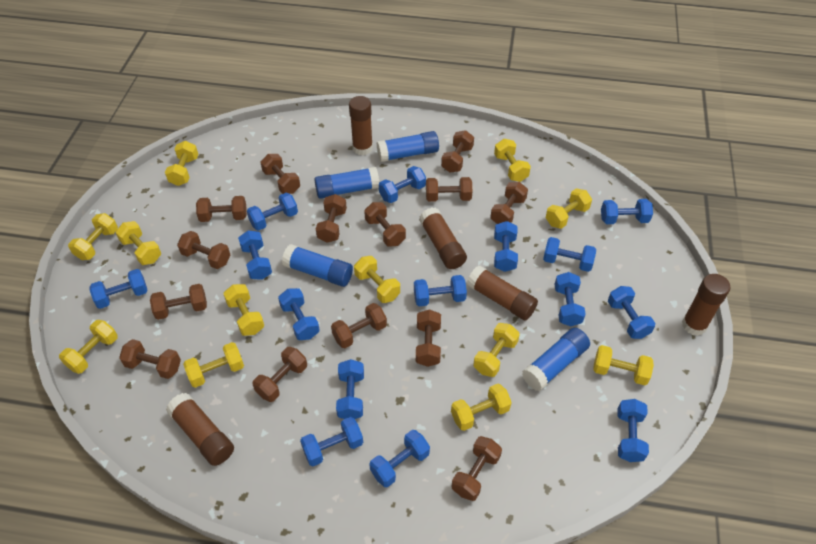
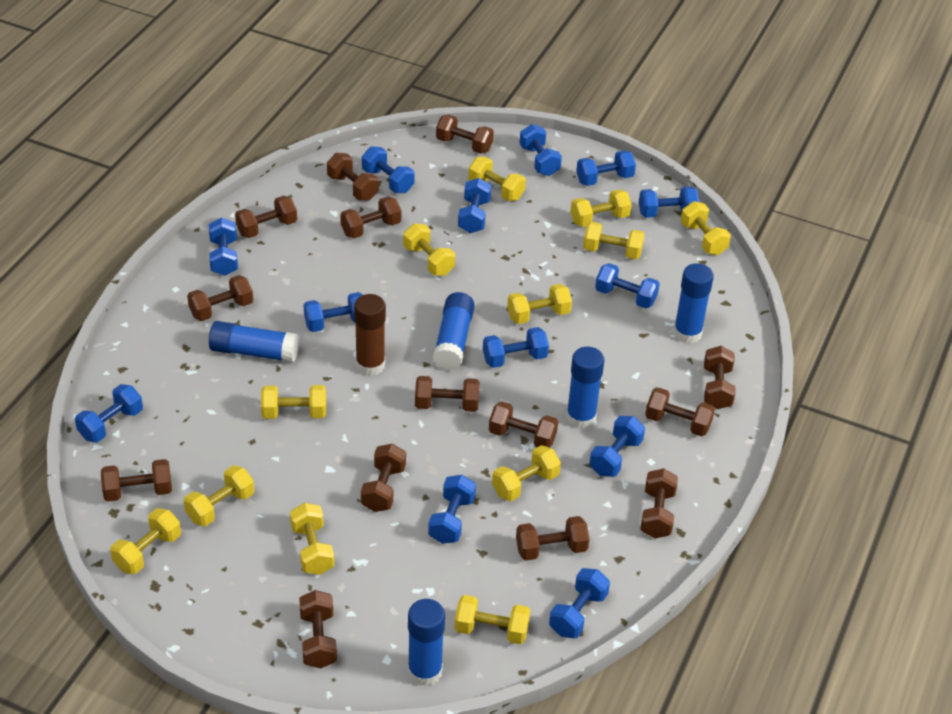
blue dumbbell: [90,269,148,309] [238,230,272,280] [247,193,298,231] [278,288,320,340] [300,417,363,466] [336,359,364,419] [369,430,430,487] [379,166,426,203] [414,275,467,307] [494,221,518,272] [543,237,596,272] [555,272,586,326] [601,199,653,224] [608,286,655,339] [617,399,649,462] = 15 -> [75,384,143,443] [209,217,238,276] [304,292,363,332] [362,146,415,193] [428,475,476,544] [458,178,491,233] [483,327,549,368] [520,124,562,176] [549,568,610,638] [576,150,636,186] [589,416,645,477] [595,263,660,308] [639,187,699,218] = 13
blue glue stick: [282,244,353,287] [314,167,379,199] [377,131,439,162] [522,328,590,391] = 4 -> [209,321,299,363] [408,599,445,686] [433,292,475,371] [566,347,605,429] [673,263,714,343] = 5
brown glue stick: [166,393,234,466] [349,96,373,155] [419,207,467,269] [467,265,538,320] [682,274,731,336] = 5 -> [354,294,386,376] = 1

